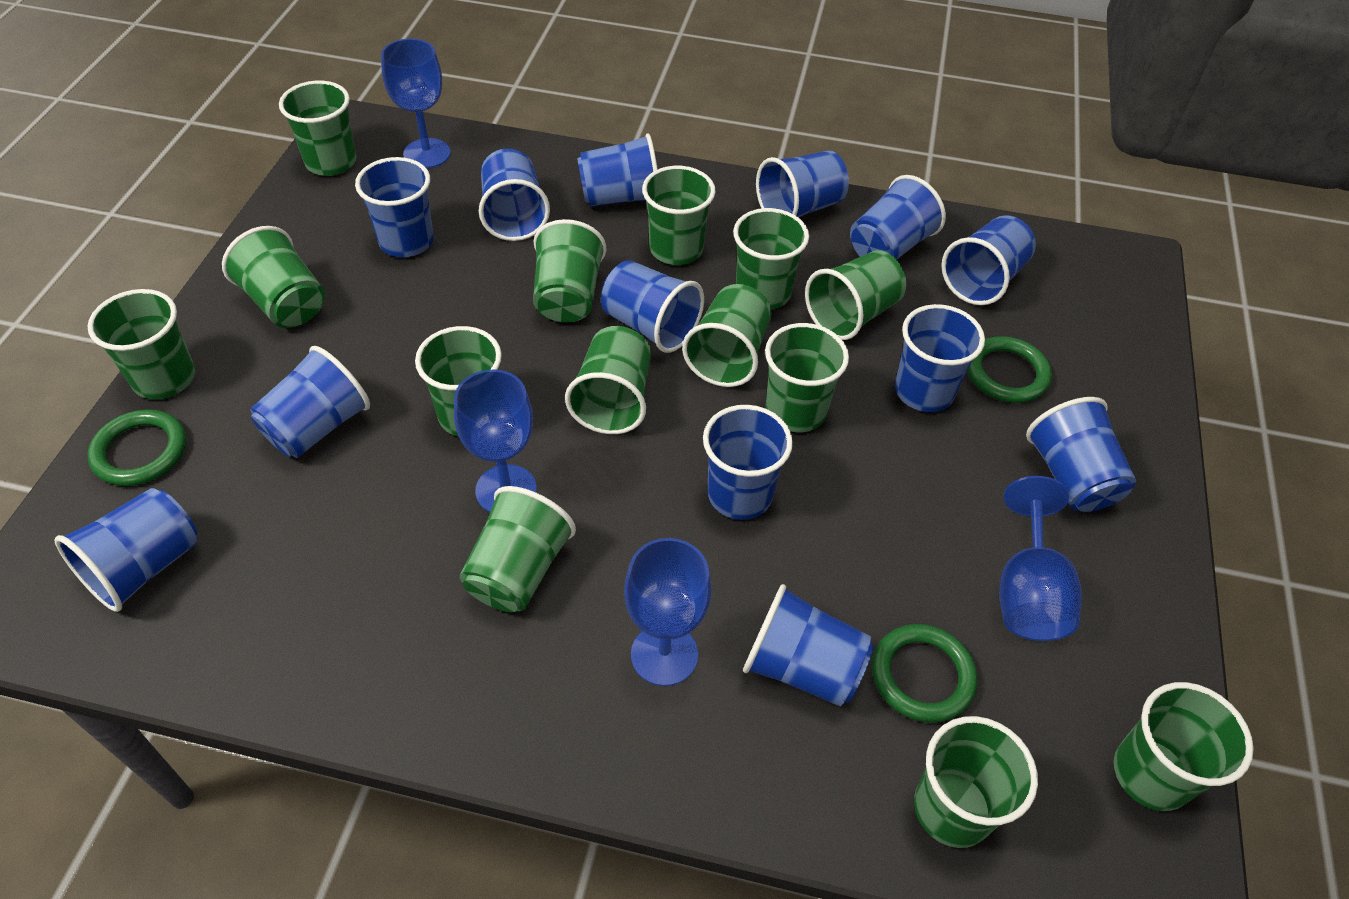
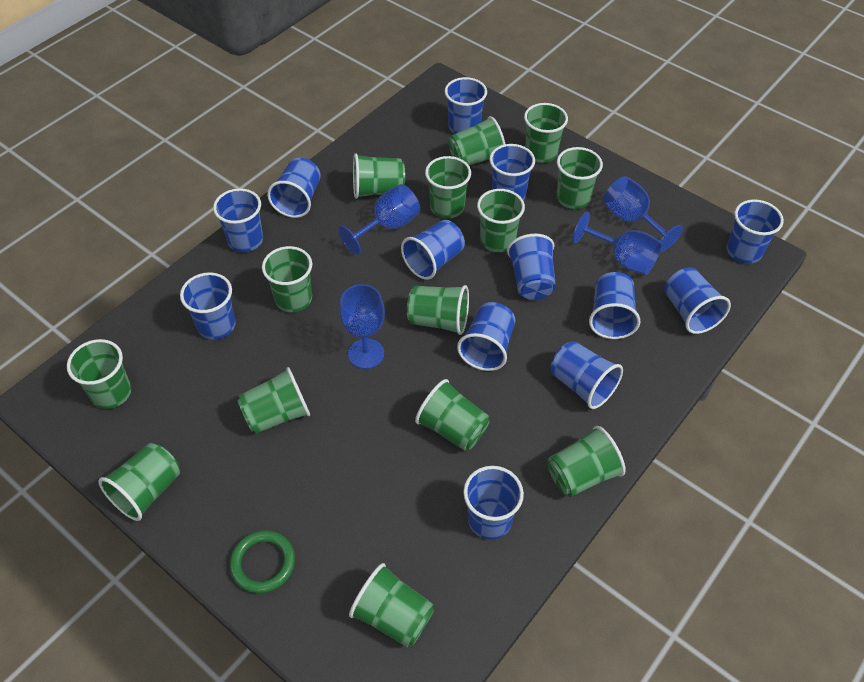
green ring: [87,409,186,486] [872,624,977,723] [967,336,1052,403] = 3 -> [229,530,295,593] = 1

